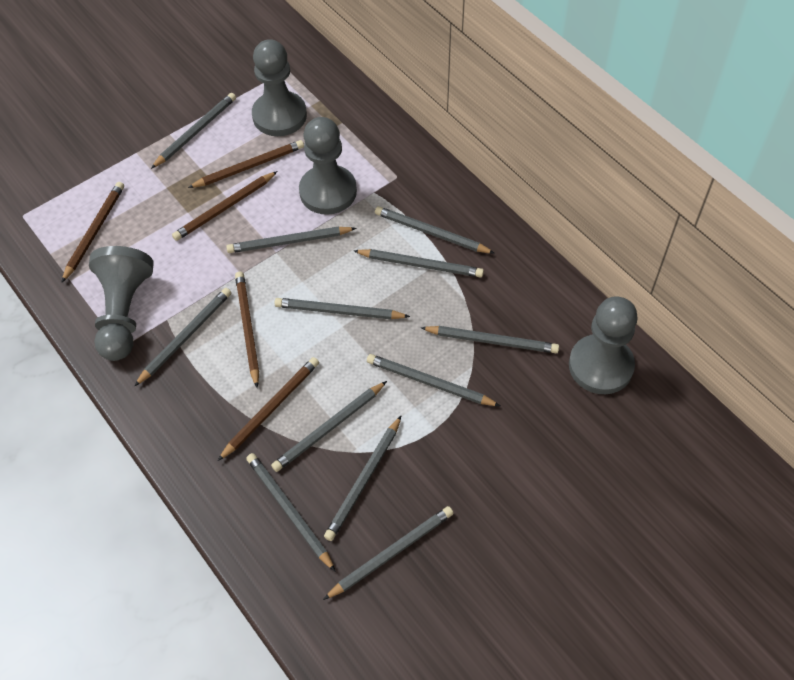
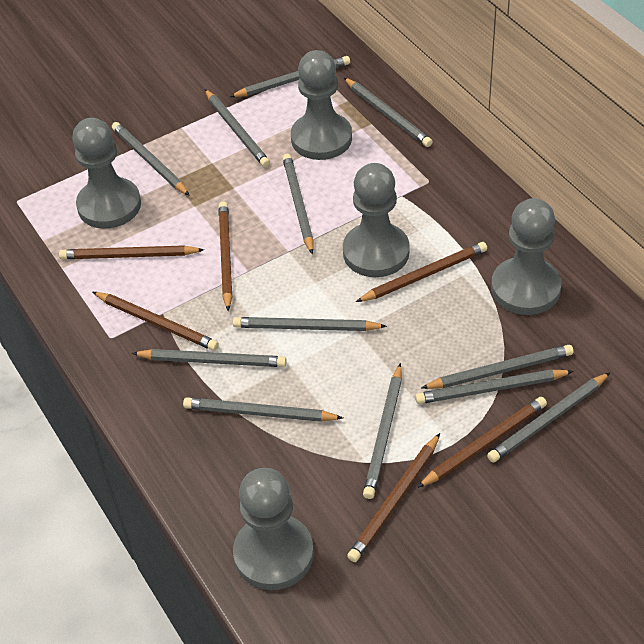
brown pencil: [62,182,124,282] [172,171,278,241] [188,140,304,188] [218,357,319,461] [235,272,259,388] = 5 -> [59,245,204,259] [93,292,219,351] [218,201,233,311] [347,433,440,562] [356,242,487,302] [417,397,547,488] = 6
grey pawn: [89,246,153,361] [252,39,307,136] [299,117,357,215] [569,297,638,394] = 4 -> [72,118,141,229] [233,468,314,590] [291,50,352,160] [343,163,410,277] [491,198,561,315] = 5

